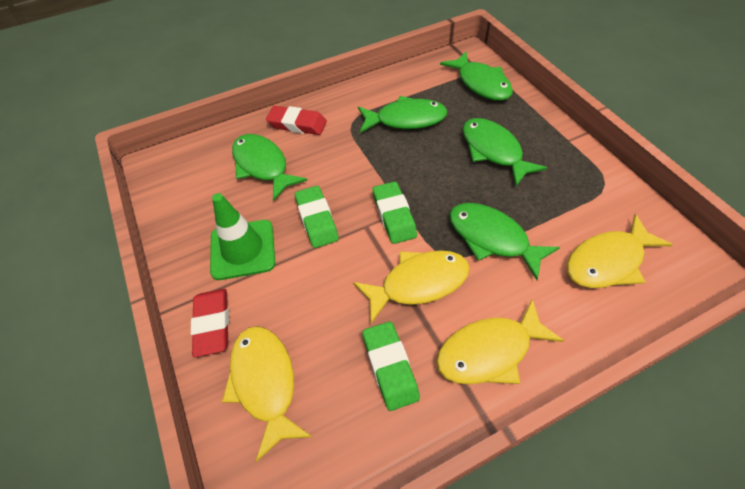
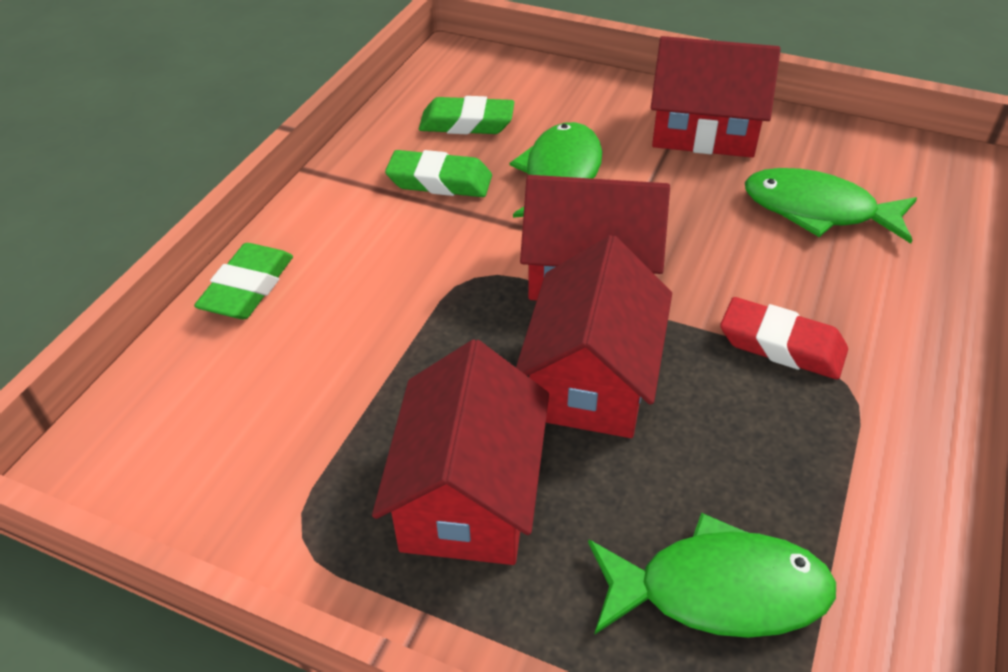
green fish: [232,134,308,201] [358,96,447,133] [440,52,513,101] [449,203,560,280] [463,118,547,186] = 5 -> [510,122,602,218] [588,513,836,638] [745,168,917,244] = 3
green traffic cone: [210,193,275,280] = 1 -> none = 0
red eraser: [191,289,229,357] [266,106,327,135] = 2 -> [720,297,848,379] = 1
red house: none = 0 -> [372,339,549,565] [516,235,672,438] [520,175,670,301] [651,36,781,158] = 4
yellow fish: [222,326,312,462] [353,250,470,323] [436,299,564,384] [567,214,673,288] = 4 -> none = 0

